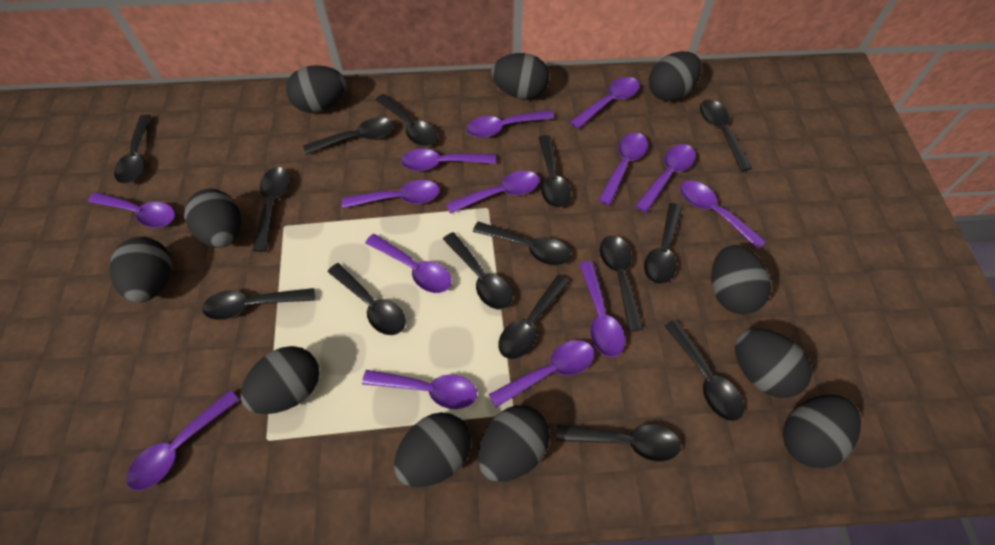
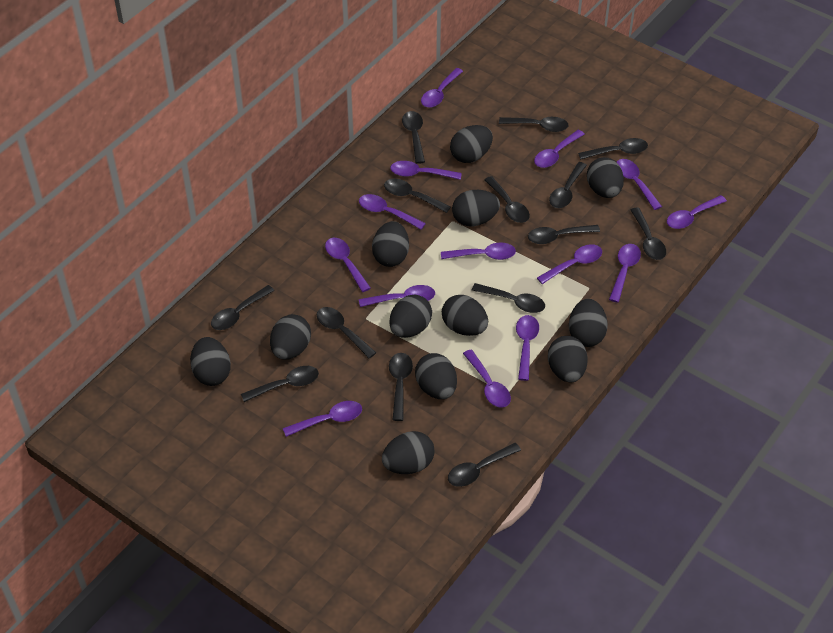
black egg: [109,237,172,303] [184,189,242,248] [241,346,319,414] [286,65,346,113] [394,412,471,487] [478,405,550,482] [491,53,549,99] [649,51,701,101] [711,245,771,314] [735,329,812,398] [783,395,861,469] = 11 -> [190,337,231,386] [270,314,311,360] [372,221,409,267] [382,431,434,474] [389,295,432,338] [415,353,457,399] [442,295,488,336] [450,125,493,163] [452,190,500,226] [548,336,588,382] [569,299,608,347] [587,157,624,198] = 12
black spoon: [114,114,152,184] [202,288,315,320] [253,167,290,252] [303,117,394,154] [328,263,406,335] [376,94,438,146] [443,232,513,309] [473,221,571,266] [498,274,570,359] [538,135,571,208] [557,424,681,461] [600,235,643,331] [644,203,682,284] [664,320,744,421] [700,100,752,172] = 15 -> [211,285,274,330] [241,366,319,402] [317,307,376,358] [384,179,451,213] [389,353,413,421] [402,111,425,164] [448,443,521,487] [472,283,545,313] [484,176,530,223] [499,117,569,132] [528,225,600,244] [549,162,587,208] [578,138,648,160] [631,208,666,260] = 14

